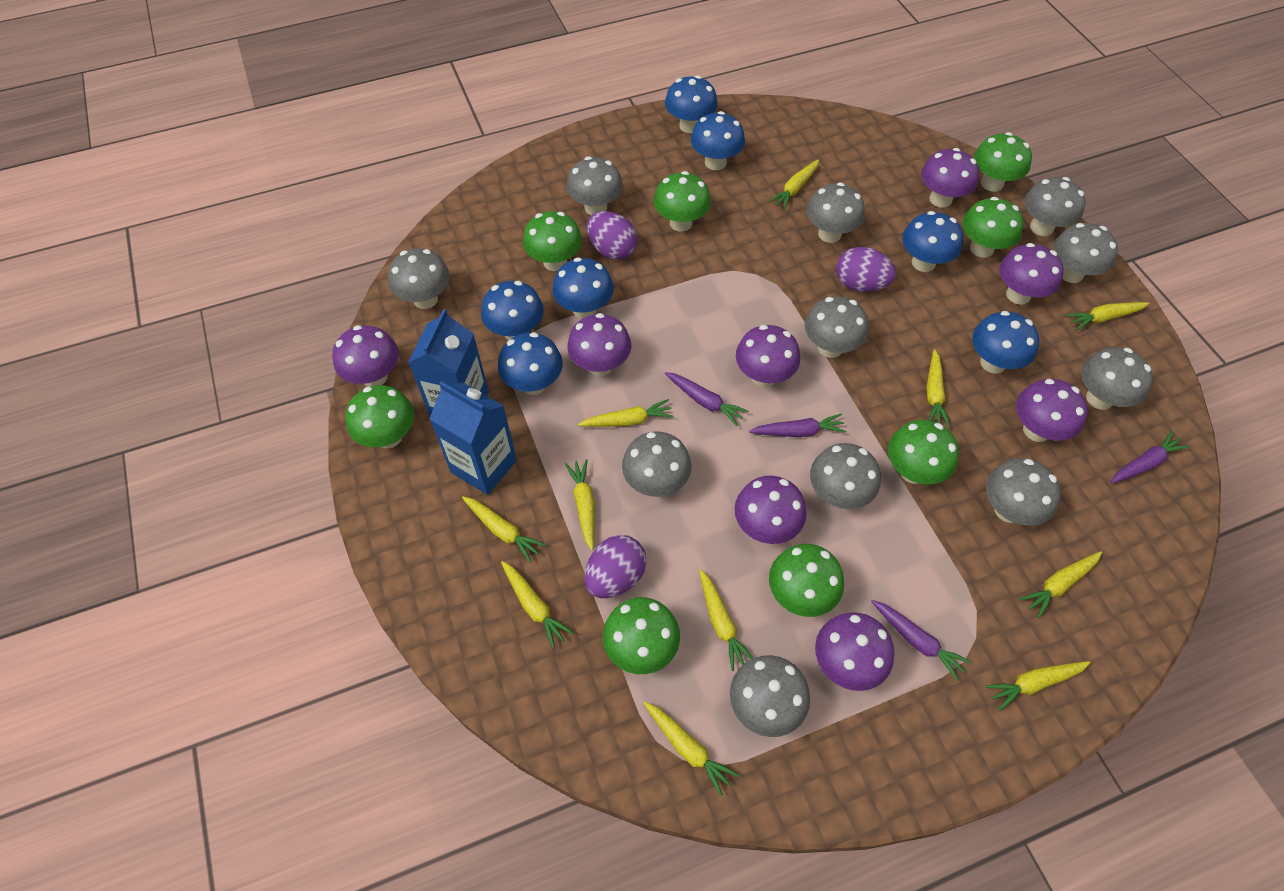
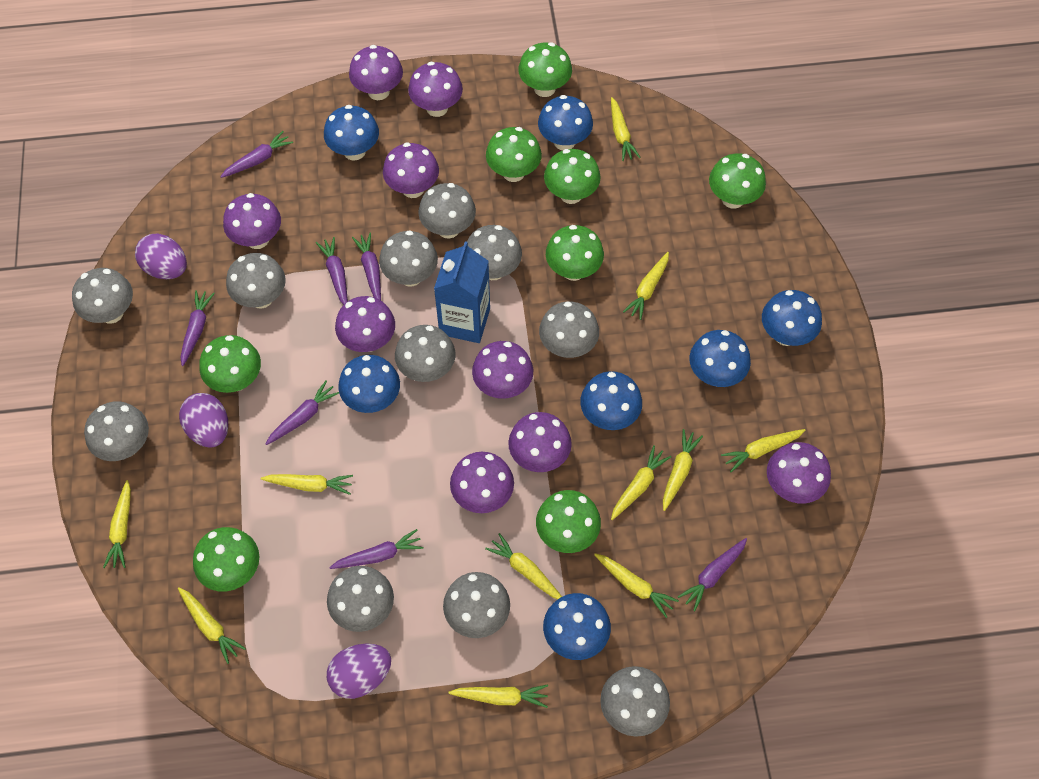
blue carton: [408,309,489,417] [430,382,517,495] = 2 -> [434,241,490,343] = 1
purple carrot: [665,372,748,426] [749,414,847,437] [871,600,971,681] [1111,430,1190,483] = 4 -> [181,290,215,366] [220,131,293,178] [266,380,339,445] [316,237,348,305] [329,529,423,569] [352,233,381,300] [677,538,747,611] = 7
purple mushroom: [333,325,399,387] [567,313,631,376] [735,476,806,544] [736,325,800,387] [815,612,894,691] [921,148,979,208] [999,243,1064,305] [1016,379,1088,442] = 8 -> [223,193,281,249] [335,296,395,352] [349,45,403,100] [383,142,439,198] [408,62,463,117] [450,452,514,513] [472,341,533,399] [508,412,572,472] [767,442,831,503] = 9

